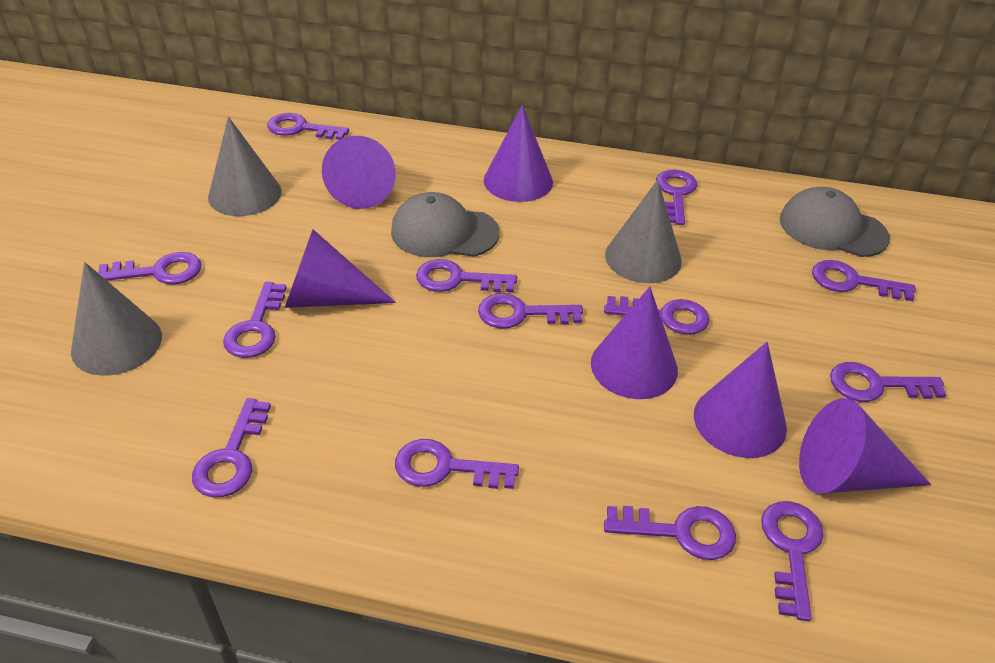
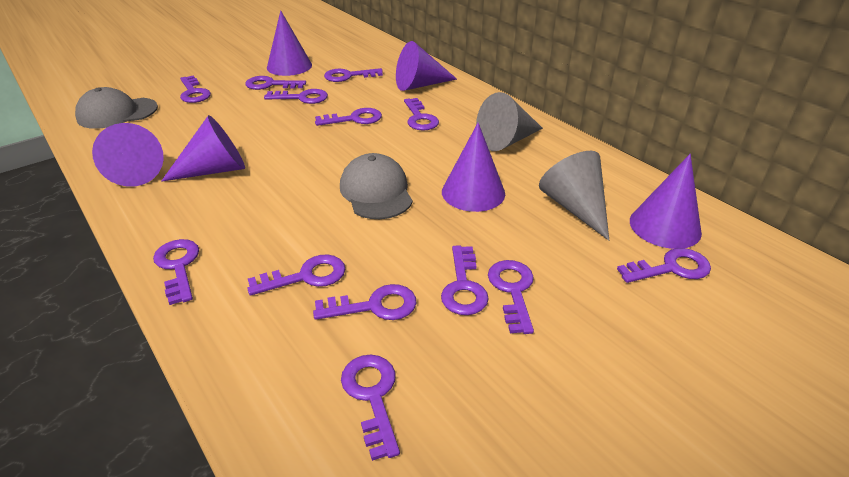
grey cone: [71,262,162,375] [208,117,282,216] [605,180,682,283] = 3 -> [476,92,543,151] [539,151,609,240] = 2

